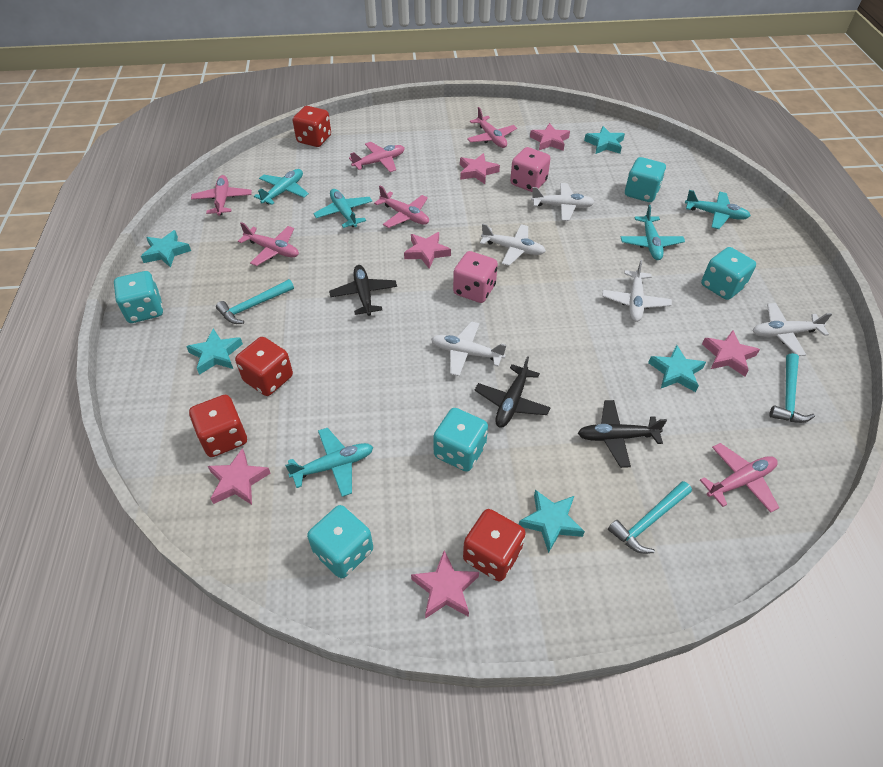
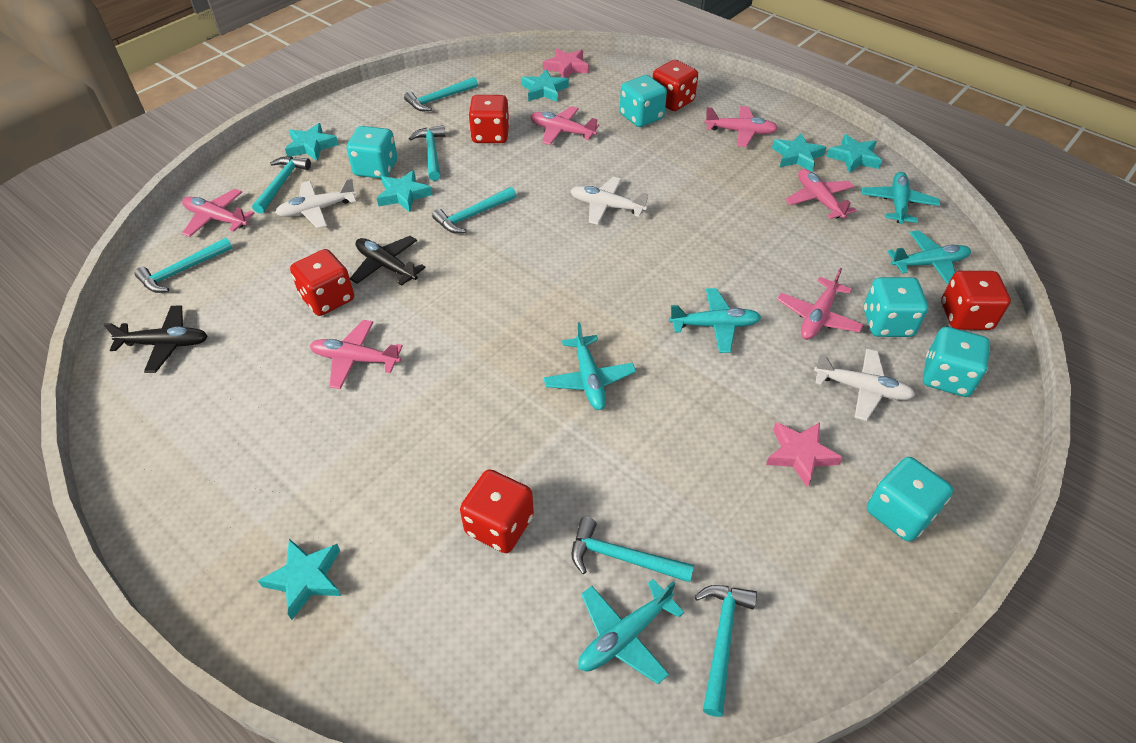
black plane: [329,265,397,316] [475,356,551,428] [578,400,667,468] = 3 -> [104,306,208,373] [350,236,426,286] = 2
pink dice: [453,251,498,303] [510,147,551,192] = 2 -> none = 0
pink star: [208,448,271,505] [404,232,451,269] [411,551,479,619] [460,153,500,184] [530,123,570,151] [702,330,760,376] = 6 -> [543,48,589,78] [766,422,843,488] = 2
red dice: [189,395,247,457] [235,337,293,396] [293,106,331,147] [463,509,526,581] = 4 -> [290,249,354,316] [460,469,534,553] [468,95,510,143] [653,60,698,111] [941,271,1011,330] = 5
turquoise hammer: [216,279,294,324] [608,481,692,554] [770,353,815,423] = 3 -> [135,238,233,293] [252,156,311,214] [404,77,478,111] [409,125,446,181] [432,187,517,234] [572,517,694,582] [694,585,757,717] = 7
turquoise star: [141,230,191,268] [186,328,243,375] [519,490,585,553] [584,126,625,154] [648,345,706,392] = 5 -> [258,539,341,620] [285,123,339,161] [377,170,433,212] [521,69,569,102] [772,133,826,172] [826,134,882,173] = 6
white plane: [431,321,506,376] [480,223,546,266] [531,183,595,221] [602,260,672,322] [753,303,832,356] = 5 -> [275,178,356,229] [570,177,648,225] [814,349,915,421] = 3

